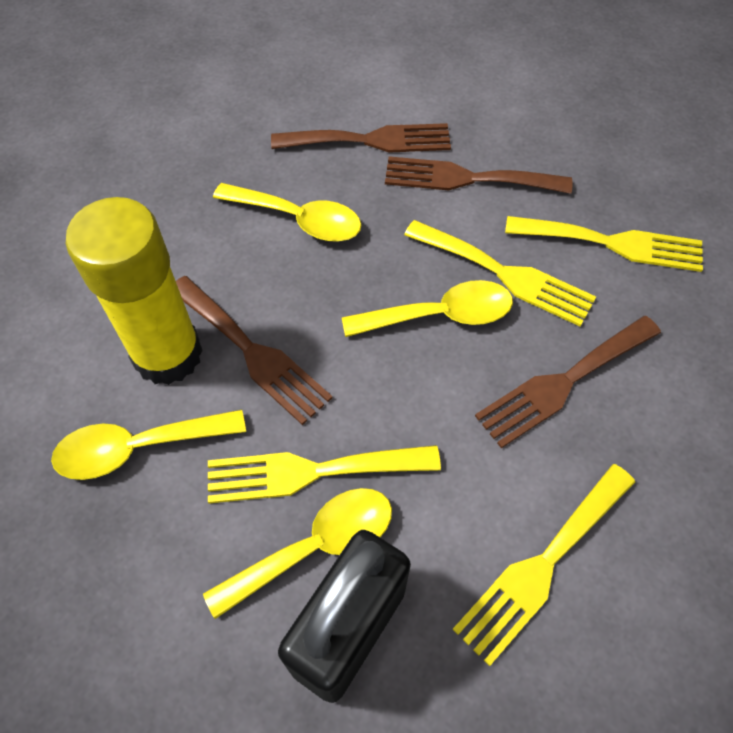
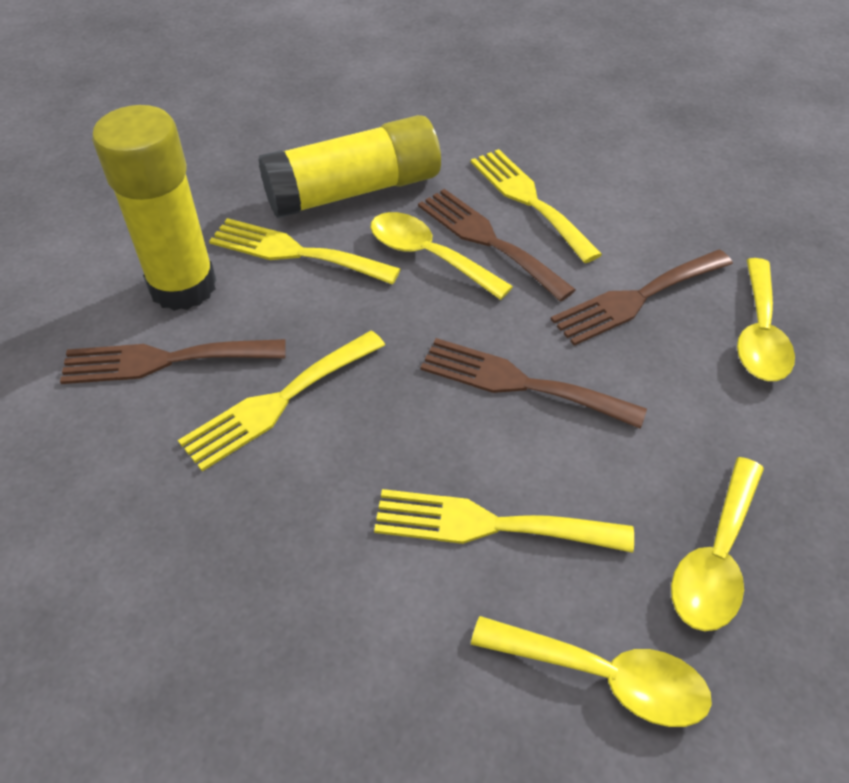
black padlock: [278,530,411,703] = 1 -> none = 0
yellow glue stick: [66,197,203,385] = 1 -> [92,105,216,311] [258,115,441,218] = 2

